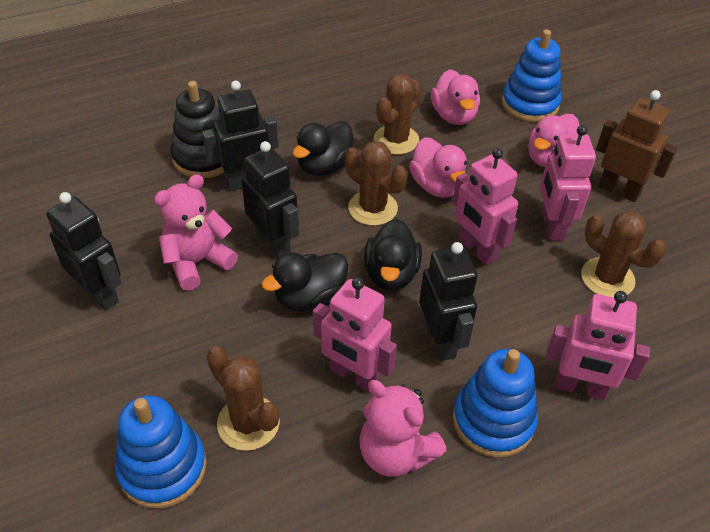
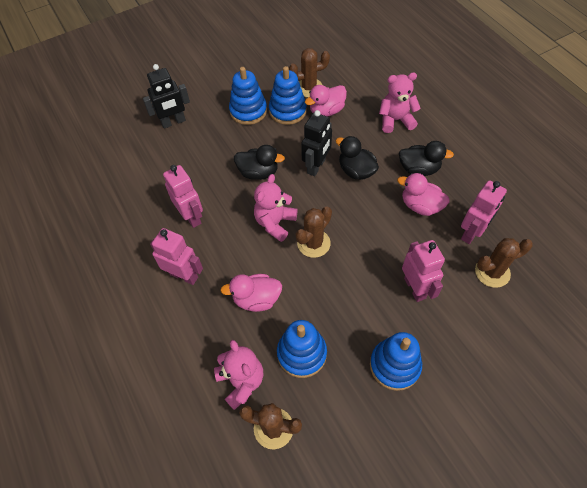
black robot: [46,192,121,310] [202,80,278,191] [242,141,299,259] [419,242,478,361] = 4 -> [143,64,190,129] [301,110,332,176] = 2
black stacking toy: [171,81,224,178] = 1 -> none = 0
blue stacking toy: [115,395,207,509] [453,349,538,458] [502,29,562,122] = 3 -> [229,67,267,125] [269,66,307,125] [277,320,327,378] [370,332,422,391] = 4
brown robot: [596,90,677,202] = 1 -> none = 0
pink teddy bear: [154,174,238,291] [359,380,447,477] = 2 -> [214,340,263,410] [254,174,297,242] [379,72,421,133] = 3

